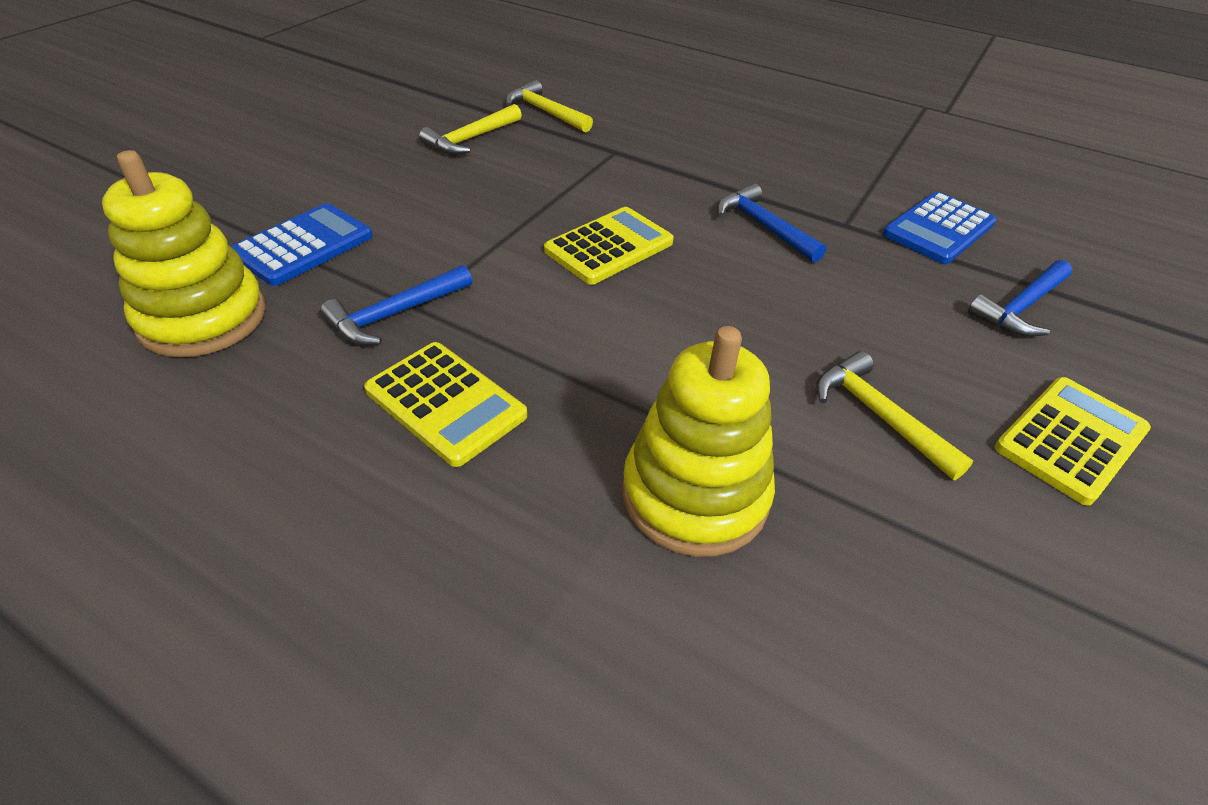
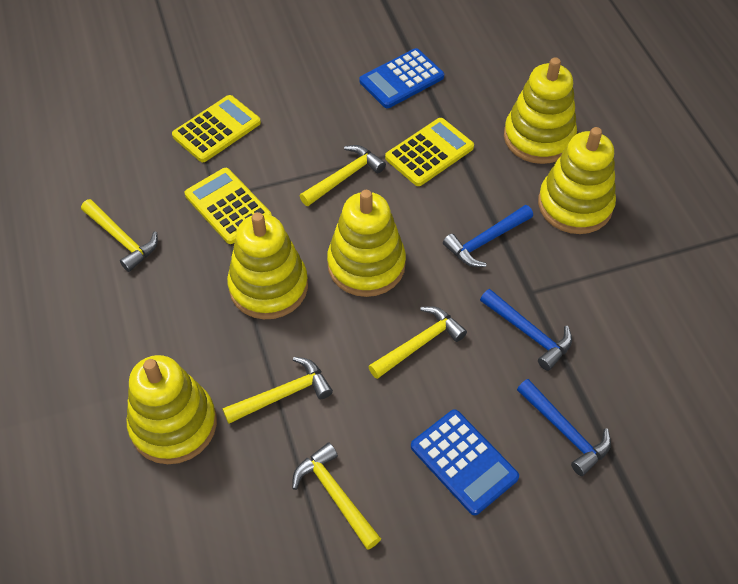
yellow hammer: [419,104,522,155] [505,80,593,133] [816,351,973,480] = 3 -> [81,199,158,272] [222,357,333,424] [292,443,381,550] [300,145,386,206] [368,306,467,379] = 5
yellow stacking toy: [102,150,265,357] [622,326,775,557] = 2 -> [127,355,217,464] [227,212,308,319] [327,190,406,297] [504,57,577,164] [538,127,616,234] = 5

